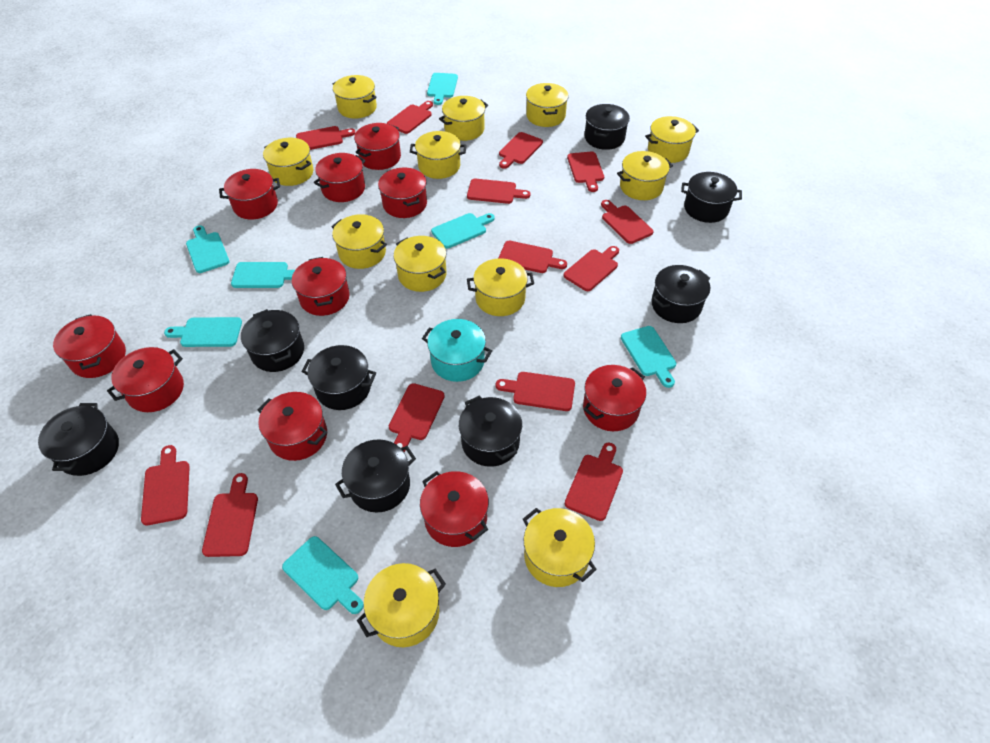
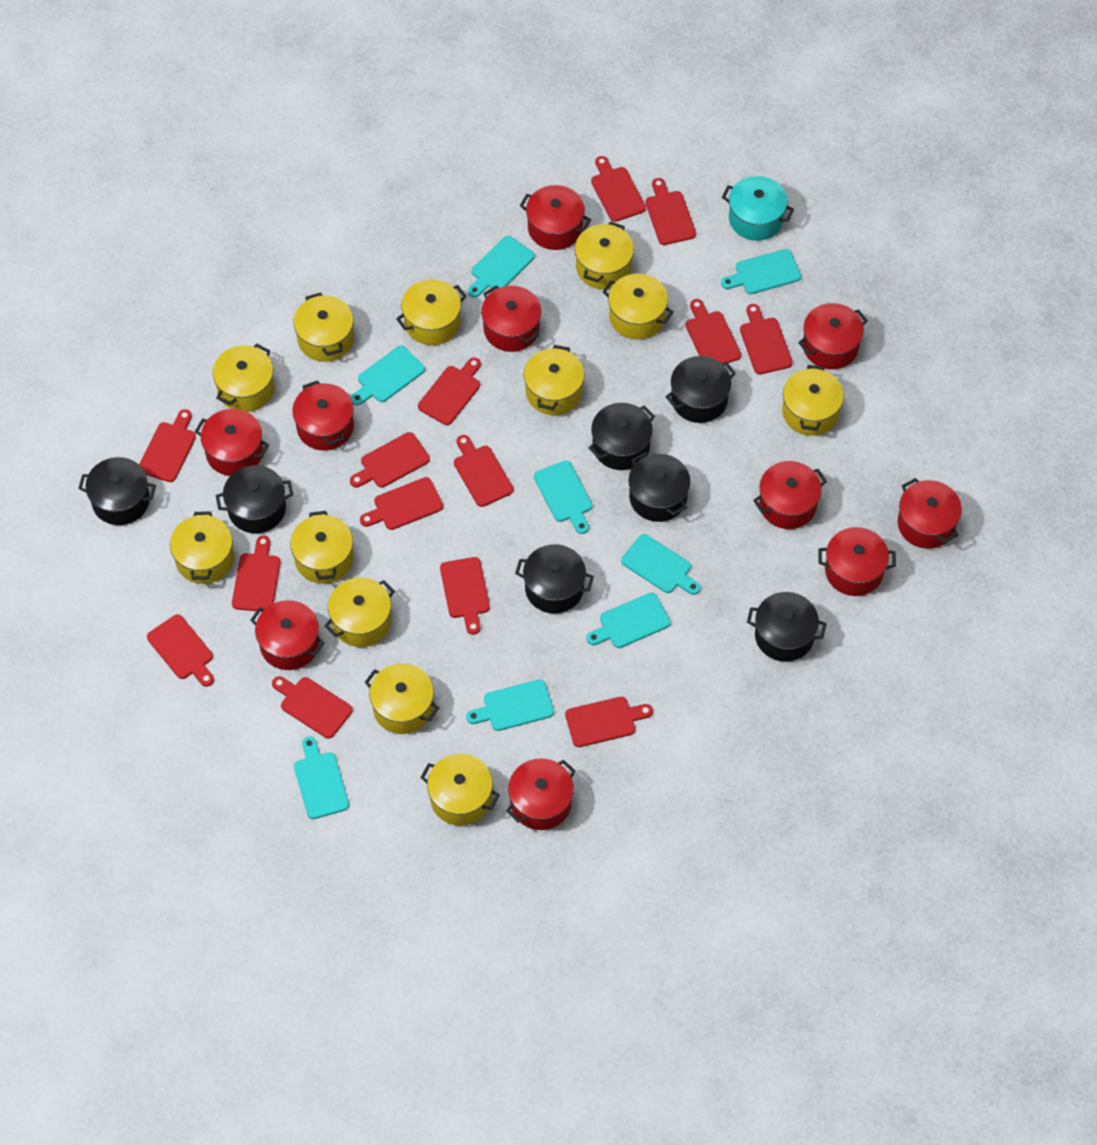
black pot: [38,403,119,476] [241,309,304,372] [301,345,376,410] [335,440,416,513] [459,396,522,467] [585,104,630,150] [651,265,710,323] [681,172,742,223] = 8 -> [78,457,156,525] [216,465,293,534] [515,544,594,614] [588,403,655,470] [628,452,690,522] [666,356,736,423] [747,592,827,662] = 7
red cutting board: [141,445,190,525] [202,473,258,557] [296,126,356,150] [387,101,433,134] [389,383,445,452] [467,179,531,204] [496,372,575,411] [498,241,567,273] [499,132,543,169] [564,246,619,291] [565,443,623,521] [567,152,604,192] [601,200,654,244] = 13 -> [139,409,196,482] [147,614,214,687] [232,535,281,612] [272,676,353,739] [350,432,430,488] [360,477,443,530] [418,357,481,425] [440,557,490,635] [454,435,513,507] [565,697,653,747] [591,156,646,222] [645,178,696,245] [686,299,741,363] [740,304,793,374] = 14
turquoise cutting board: [164,317,242,347] [186,225,230,273] [231,262,295,288] [282,536,364,614] [427,73,458,105] [431,213,495,249] [621,326,676,388] = 7 -> [294,737,349,819] [351,346,425,405] [466,679,554,731] [468,236,535,298] [534,460,592,534] [586,593,671,648] [621,534,700,595] [721,249,801,294] = 8

